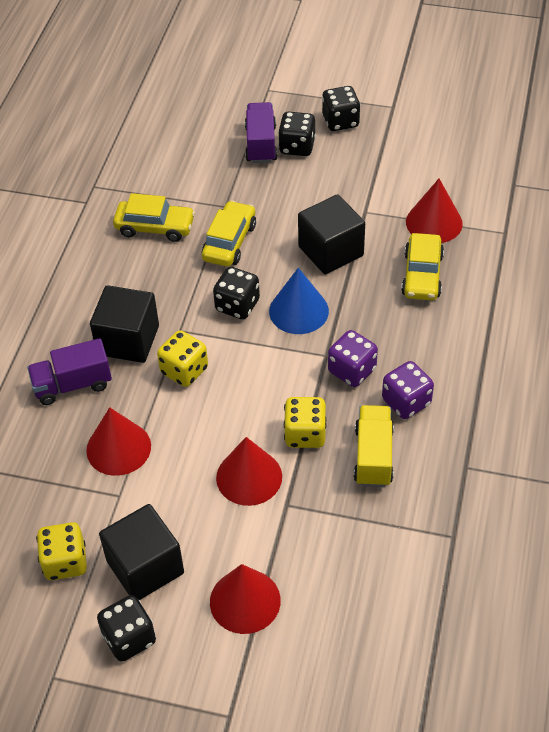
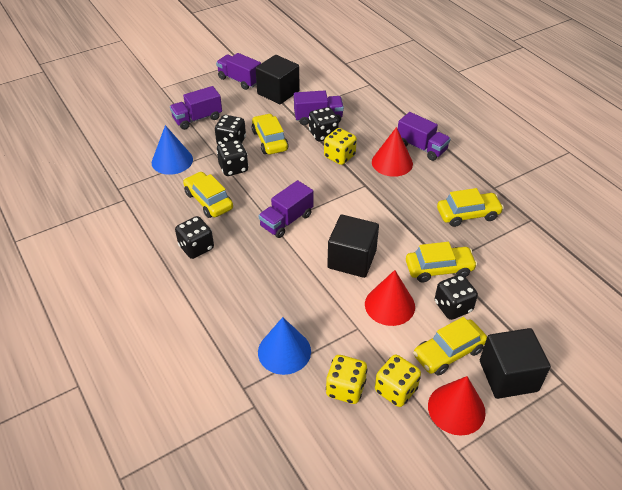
black dice: [97,595,156,662] [213,267,260,319] [278,112,316,156] [322,86,361,131] = 4 -> [175,216,214,259] [215,115,246,145] [216,140,248,176] [309,107,339,141] [435,274,478,320] = 5
blue cone: [269,268,329,334] = 1 -> [152,125,193,175] [258,317,311,375] = 2
purple dice: [328,330,378,387] [382,361,434,419] = 2 -> none = 0
purple truck: [27,338,112,405] [245,102,278,163] = 2 -> [170,86,222,130] [216,53,261,90] [258,180,313,238] [294,90,344,125] [398,112,451,161] = 5
red cone: [86,407,151,476] [210,564,281,634] [216,437,282,506] [406,179,463,243] = 4 -> [365,270,415,326] [372,127,413,177] [428,376,486,436] = 3
yellow car: [113,193,195,242] [202,200,256,267] [401,233,444,300] = 3 -> [183,172,233,218] [252,114,288,154] [406,242,477,282] [413,317,487,376] [437,188,504,227] = 5
yellow truck: [354,405,394,487] = 1 -> none = 0

